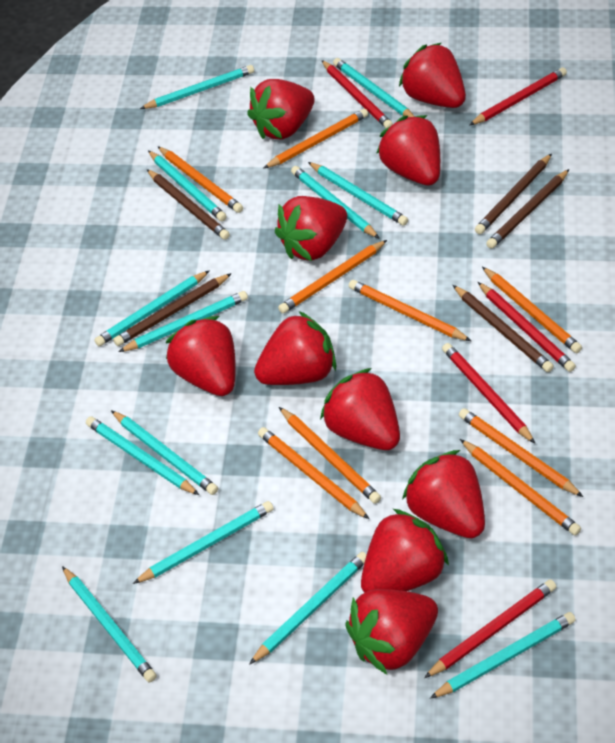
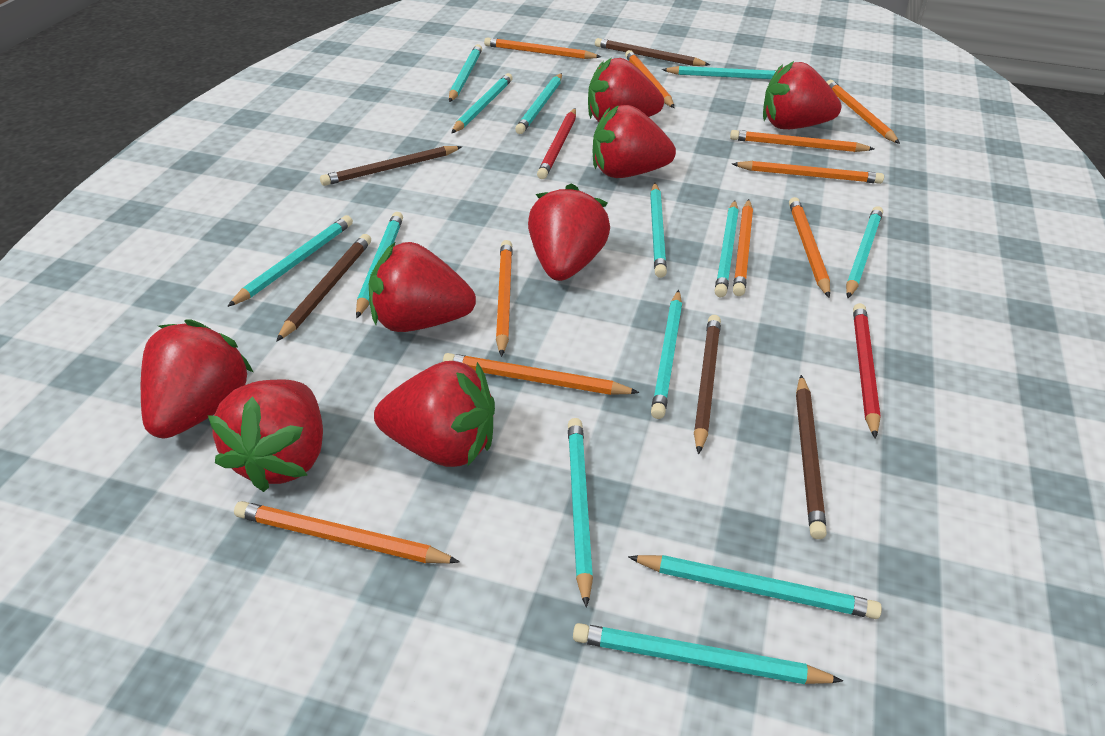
orange pencil: [157,146,243,213] [258,427,369,519] [263,109,368,169] [278,240,387,314] [279,407,381,504] [349,280,471,341] [459,408,583,497] [460,439,581,536] [482,267,582,353] = 9 -> [234,501,460,563] [443,353,639,395] [484,37,601,59] [496,240,513,357] [625,50,675,108] [730,130,874,152] [732,161,884,184] [733,199,753,296] [789,197,830,298] [827,80,900,144] = 10
red pencil: [321,60,393,129] [424,579,556,678] [442,343,535,444] [469,67,567,125] [478,282,576,372] = 5 -> [537,108,576,179] [853,303,881,439] = 2
red strawberry: [166,316,236,396] [247,79,314,140] [254,311,337,385] [275,196,347,261] [320,368,400,450] [346,589,438,674] [361,509,449,593] [376,115,440,186] [399,43,466,108] [402,450,485,538] = 10 -> [141,320,254,439] [208,379,323,492] [369,242,476,332] [374,361,495,467] [528,183,610,281] [588,57,664,122] [593,105,676,178] [763,61,842,129] = 8

